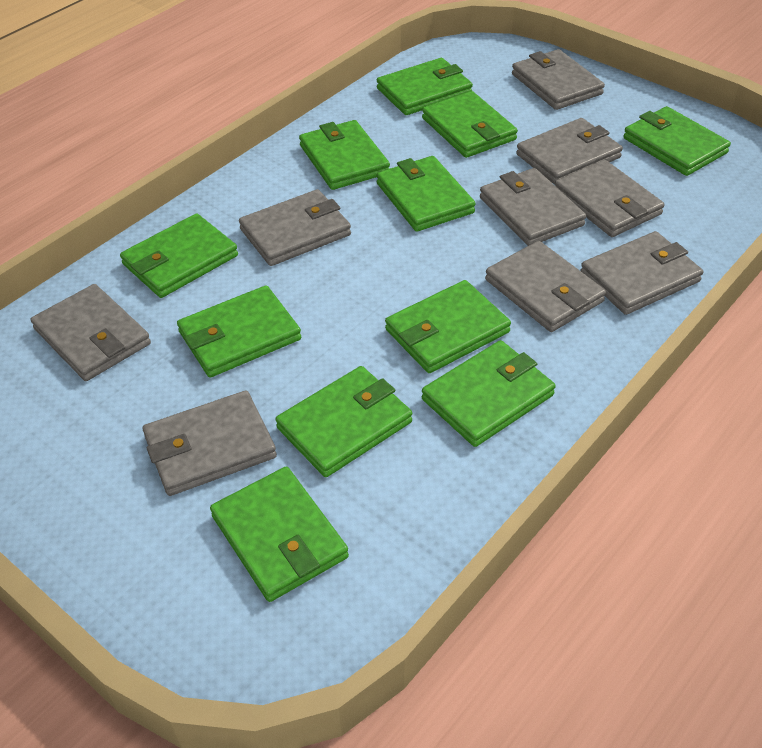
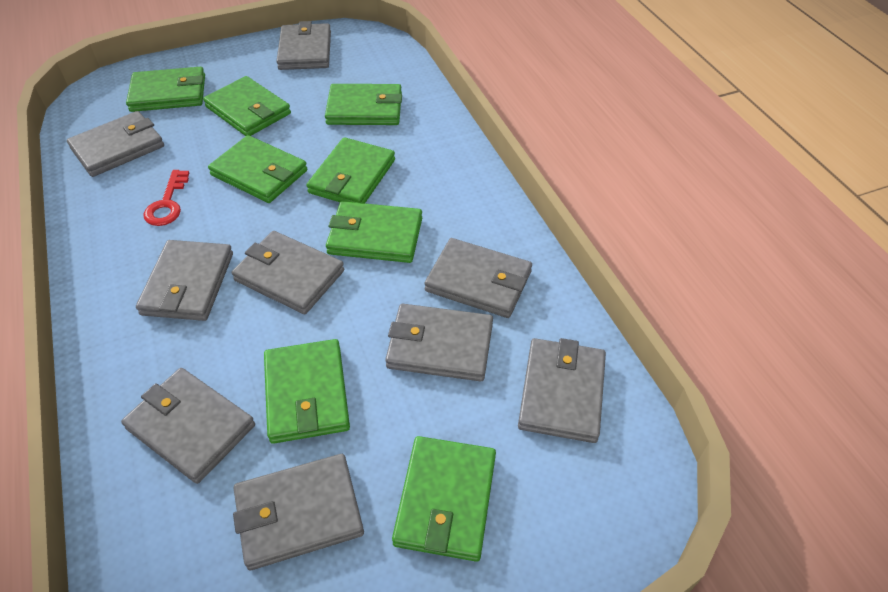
green wallet: [120,213,238,298] [177,286,301,378] [210,467,349,602] [275,366,412,477] [299,120,390,190] [376,156,476,232] [377,58,473,115] [385,280,511,373] [422,91,518,158] [422,340,556,447] [623,106,731,176] = 11 -> [126,67,205,112] [203,76,291,136] [208,135,307,203] [264,339,350,444] [307,137,395,203] [325,84,402,125] [326,201,422,263] [392,436,496,562] = 8
red key: none = 0 -> [144,170,189,226] = 1

